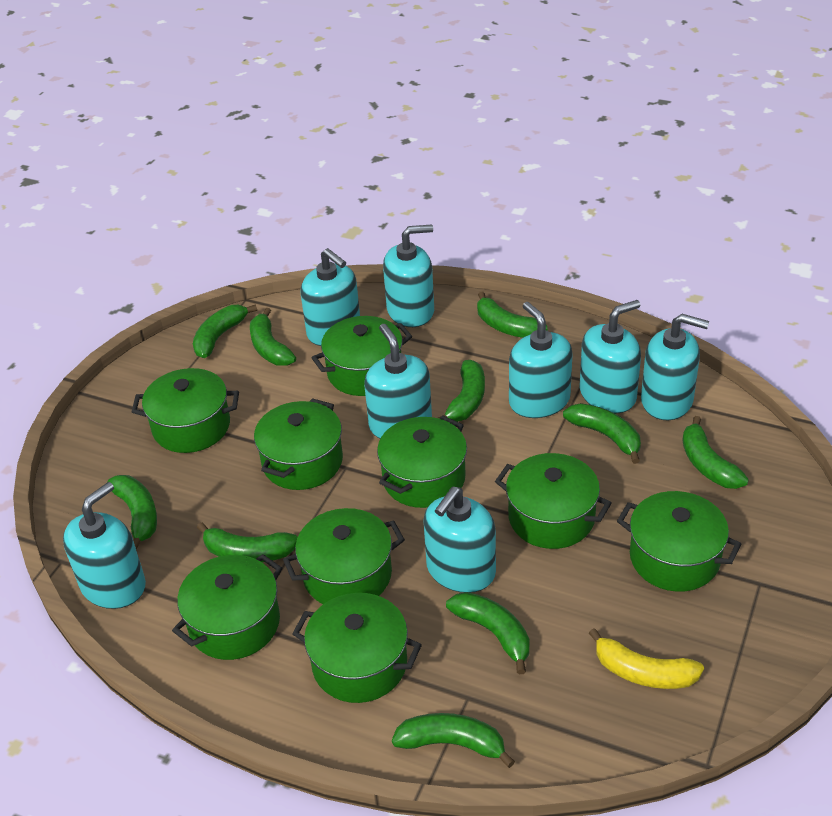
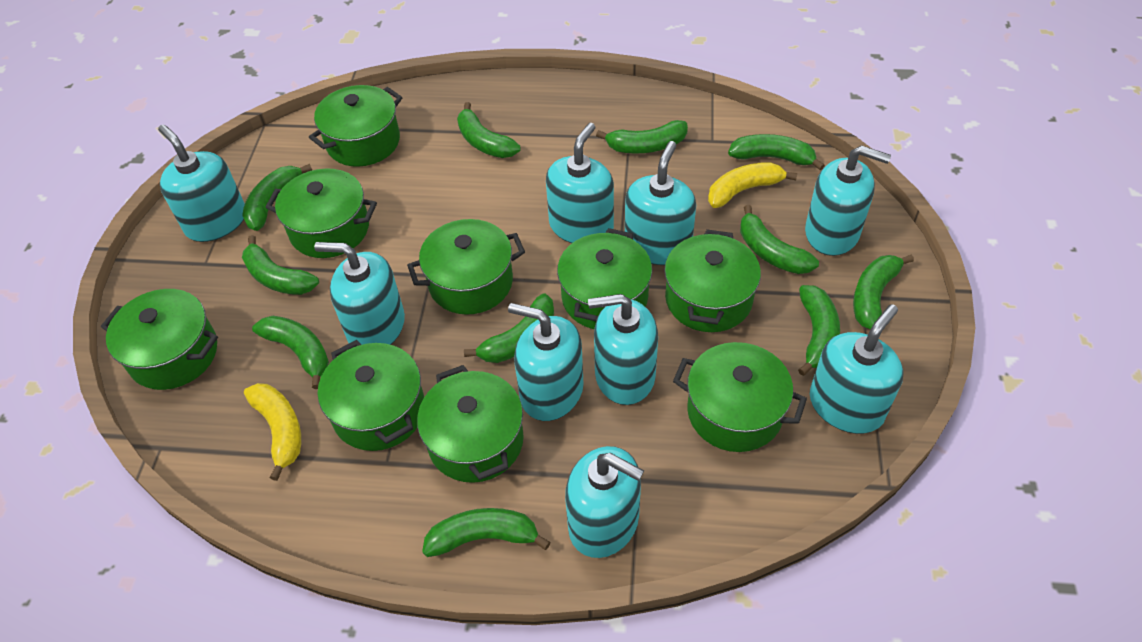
green banana: [107,475,157,549] [193,304,257,358] [197,522,298,562] [250,308,296,366] [392,713,515,768] [438,360,485,422] [446,592,530,674] [477,291,547,338] [563,403,641,464] [683,416,749,489] = 10 -> [242,164,312,231] [242,235,319,295] [252,316,329,389] [422,508,551,557] [457,102,521,158] [464,293,554,363] [596,120,688,154] [728,134,825,170] [740,205,819,274] [798,285,840,376] [853,255,914,329] = 11
turquoise soap dispenser: [63,482,146,609] [301,248,360,346] [364,324,432,439] [383,224,434,327] [423,487,496,593] [509,302,573,418] [580,300,641,413] [641,314,709,420] = 8 -> [158,124,245,242] [314,242,405,345] [508,303,584,421] [546,123,614,243] [565,446,644,558] [588,294,658,405] [625,141,696,265] [805,145,891,256] [810,304,904,434] = 9
yellow banana: [589,628,704,689] = 1 -> [244,383,301,481] [708,162,797,208] = 2

